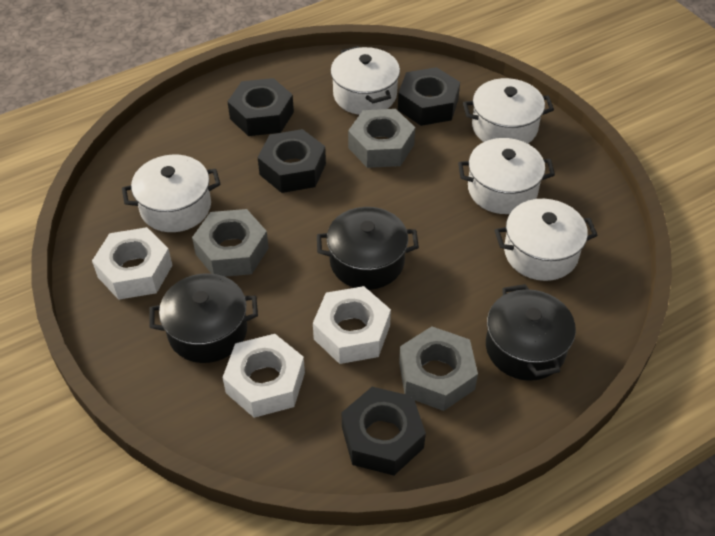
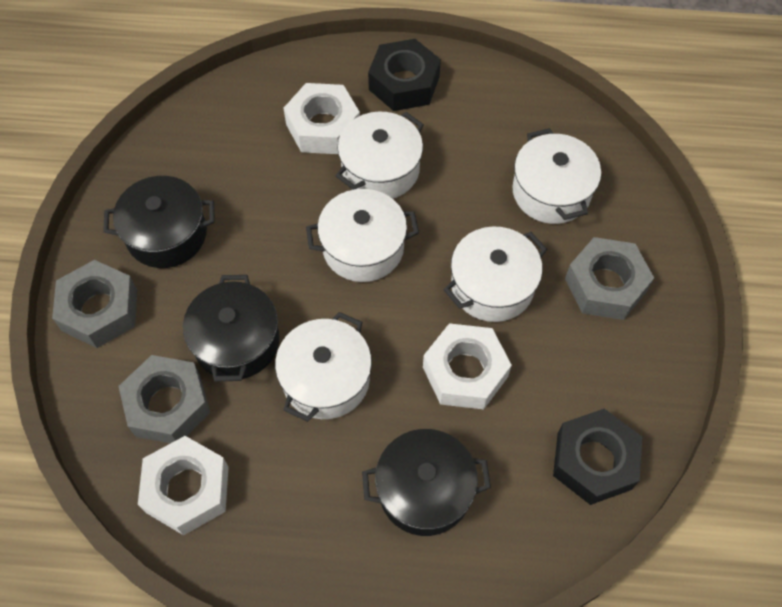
black nut: [227,78,294,136] [258,129,326,193] [342,387,426,475] [398,67,460,126] = 4 -> [368,39,441,111] [553,409,642,505] = 2

